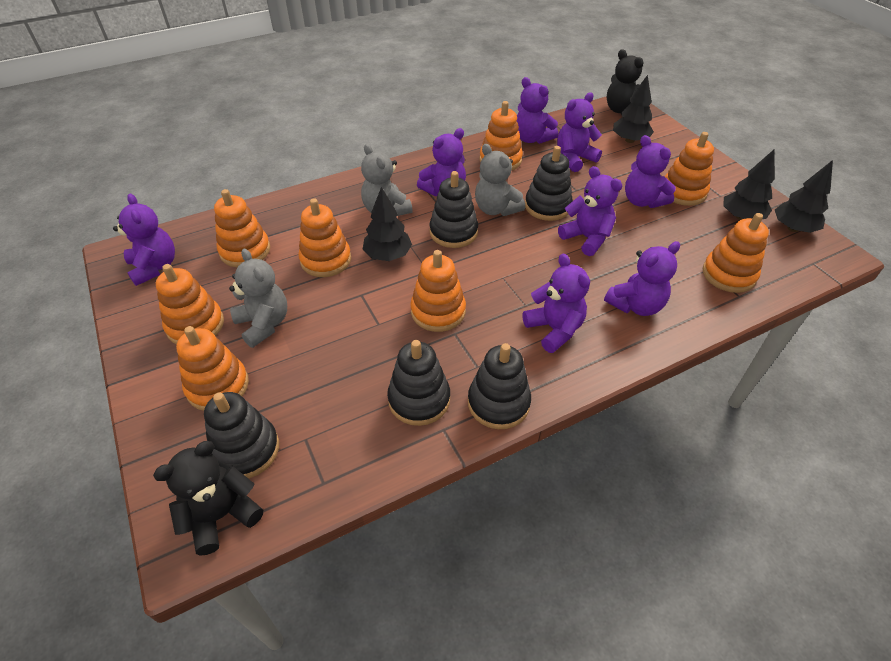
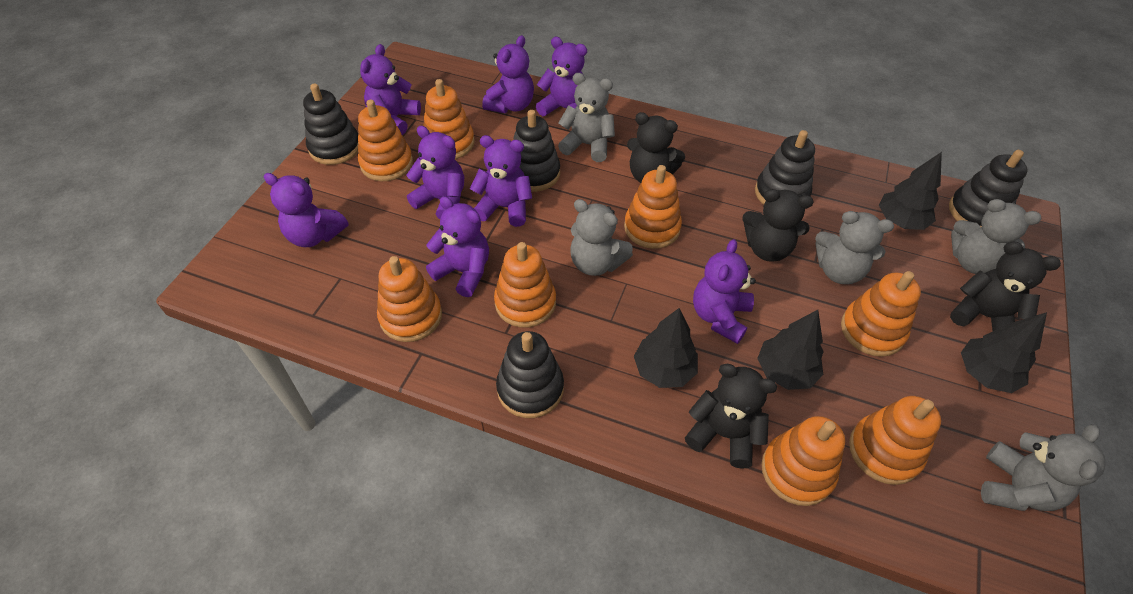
black teddy bear: [153,441,263,556] [607,49,644,113] = 2 -> [627,112,685,183] [685,364,777,469] [742,189,814,262] [950,241,1061,331] = 4
grey teddy bear: [229,249,287,348] [361,144,413,216] [475,144,525,216] = 3 -> [558,73,615,162] [570,199,633,276] [815,211,894,284] [951,199,1041,274] [981,424,1106,511] = 5

